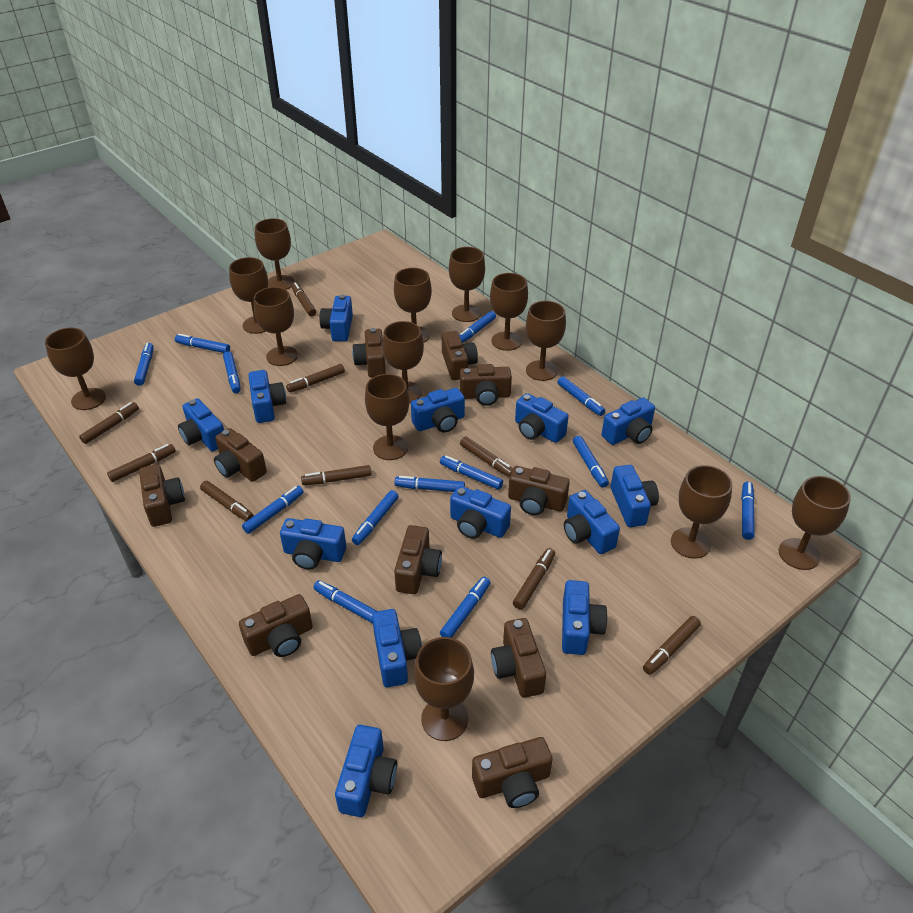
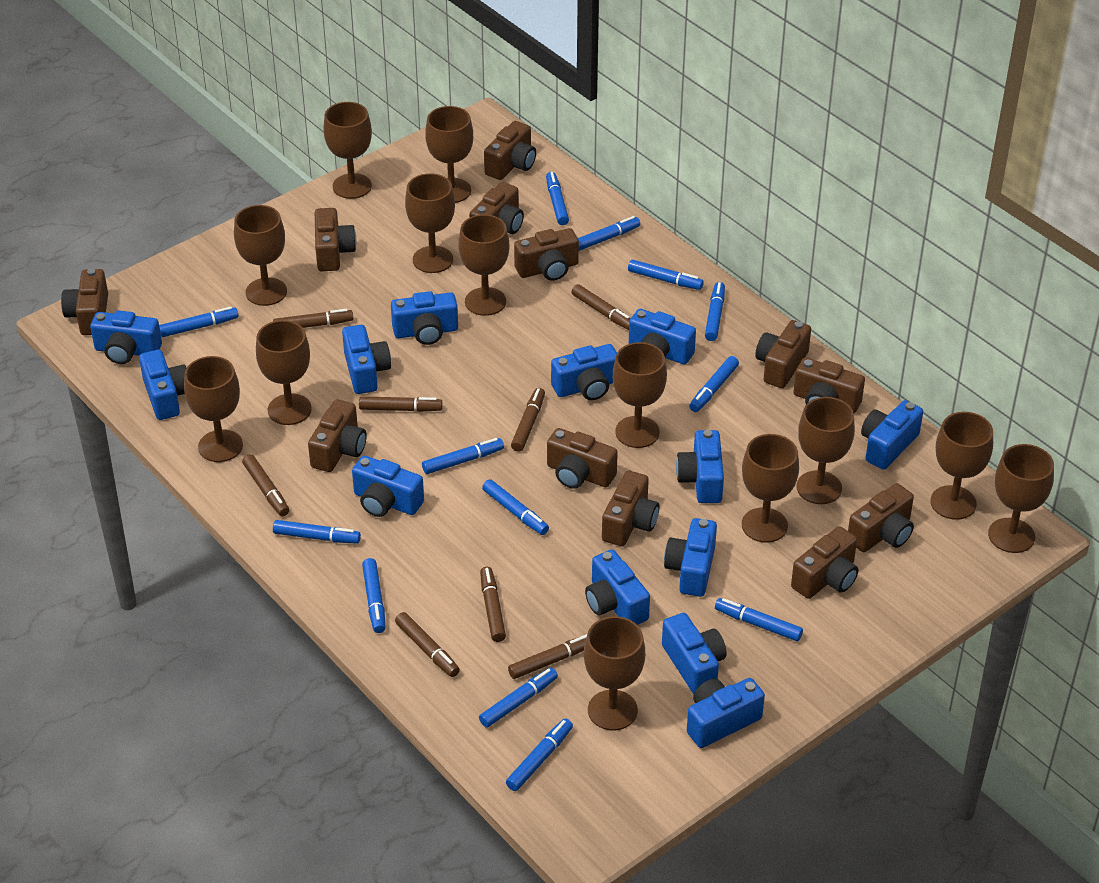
brown camera: [139,464,185,527] [214,428,267,482] [239,594,313,657] [352,328,386,378] [394,525,442,594] [442,331,478,380] [460,364,512,406] [472,737,553,808] [491,618,546,698] [508,466,570,515] = 10 -> [61,268,108,335] [308,399,366,472] [315,208,357,271] [469,182,524,234] [484,121,536,180] [514,228,579,281] [547,428,618,489] [602,470,659,546] [755,320,811,388] [791,526,858,599] [793,358,865,413] [848,483,914,552] = 12
brown marker: [79,402,139,444] [107,444,176,482] [200,481,254,521] [286,364,345,392] [291,282,316,316] [301,465,371,485] [460,437,513,477] [513,548,555,610] [643,616,701,675] = 9 -> [242,454,289,516] [273,309,353,328] [359,396,442,412] [395,612,460,677] [480,567,506,642] [508,634,587,679] [511,388,545,452] [571,284,631,330] = 8

